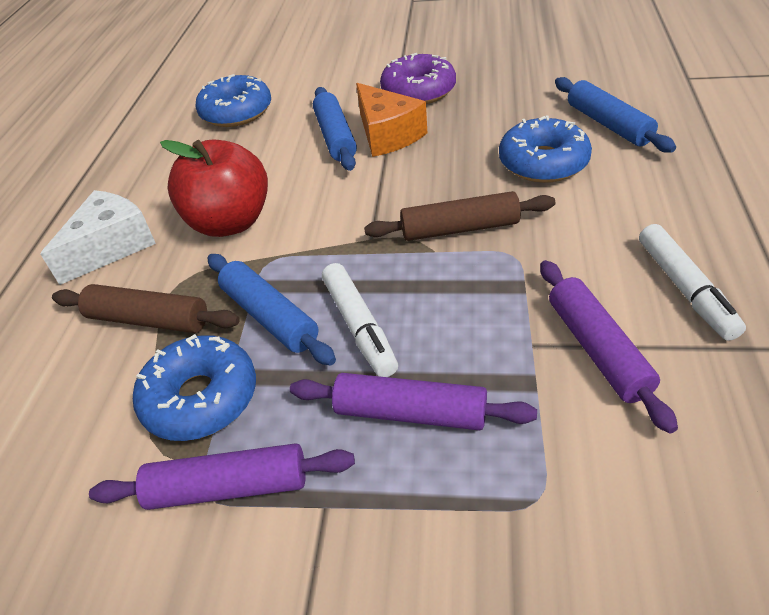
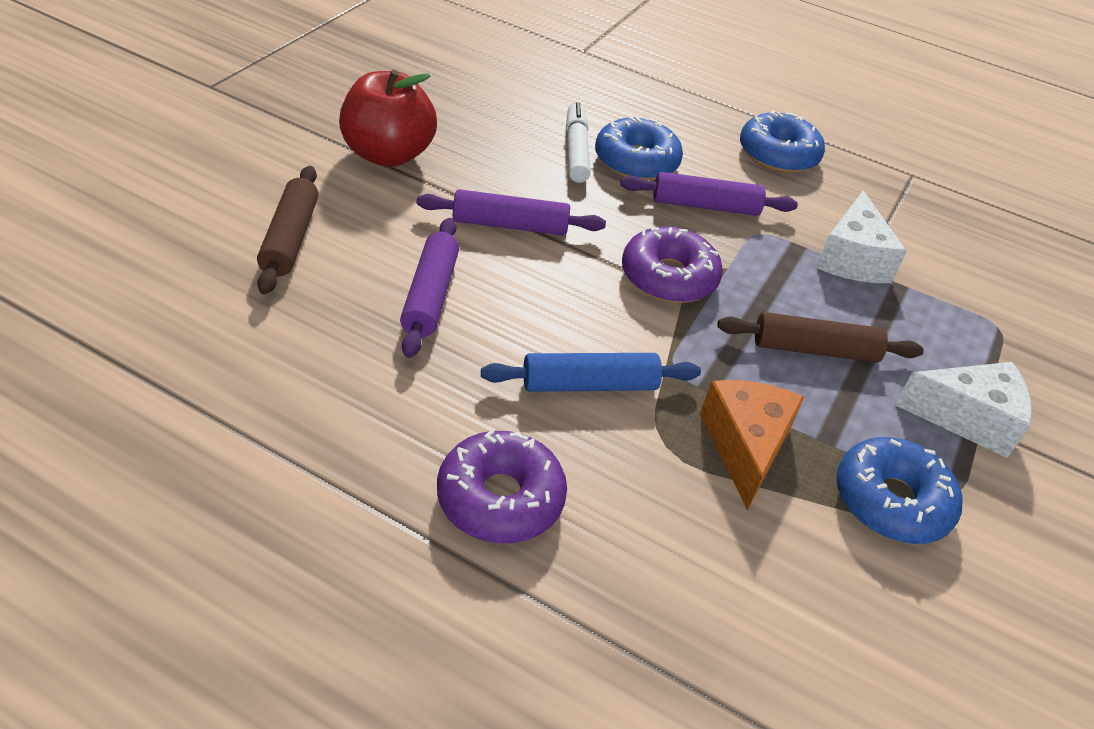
blue rolling pin: [207,254,336,365] [313,87,357,171] [555,77,676,153] = 3 -> [481,353,701,392] = 1
purple donut: [380,53,456,104] = 1 -> [437,430,567,543] [622,226,723,303] = 2
white cheese: [40,190,156,285] = 1 -> [816,190,907,283] [895,362,1032,458] = 2
white marker: [322,263,398,377] [639,224,746,341] = 2 -> [566,102,590,183] = 1

